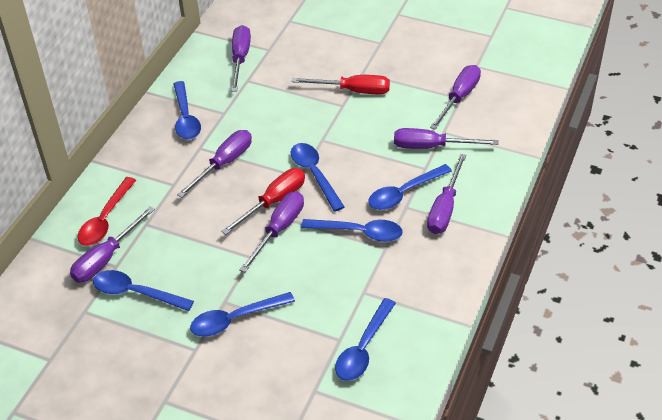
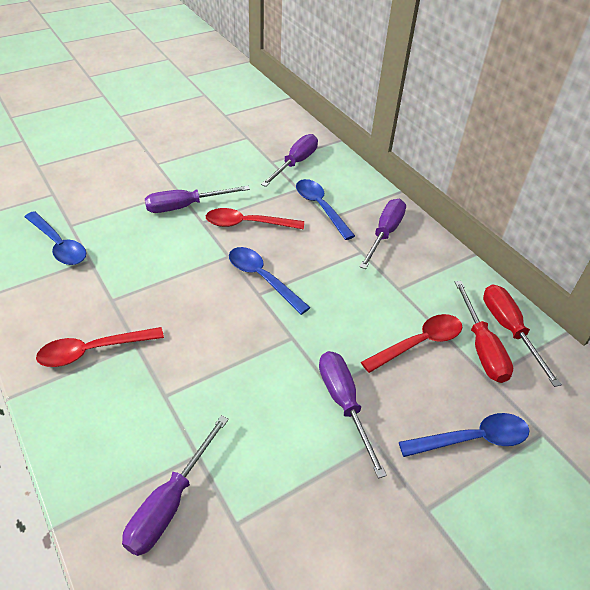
blue spoon: [93,270,194,311] [173,81,201,139] [190,292,295,337] [291,143,345,212] [301,219,403,242] [335,298,396,381] [369,164,452,210] = 7 -> [25,211,86,265] [229,247,311,315] [296,179,355,240] [399,413,530,457] = 4
purple screwdriver: [70,206,155,283] [177,130,252,198] [231,25,251,92] [239,192,304,272] [394,128,499,149] [427,154,466,234] [430,65,481,130] = 7 -> [122,415,229,556] [145,186,250,213] [261,134,318,187] [319,351,387,479] [359,199,406,269] = 5
red spoon: [78,177,136,246] = 1 -> [36,327,164,367] [206,208,304,229] [361,314,462,373] = 3

